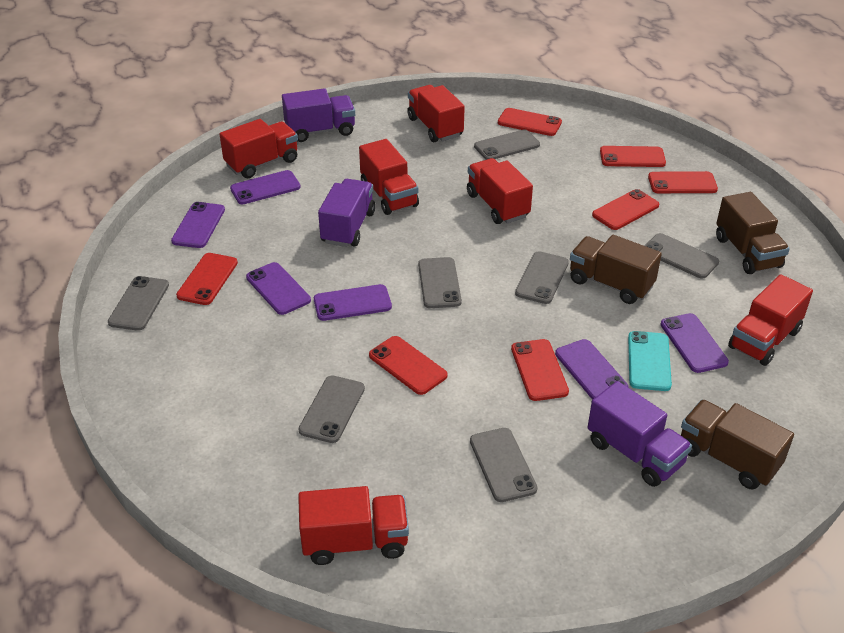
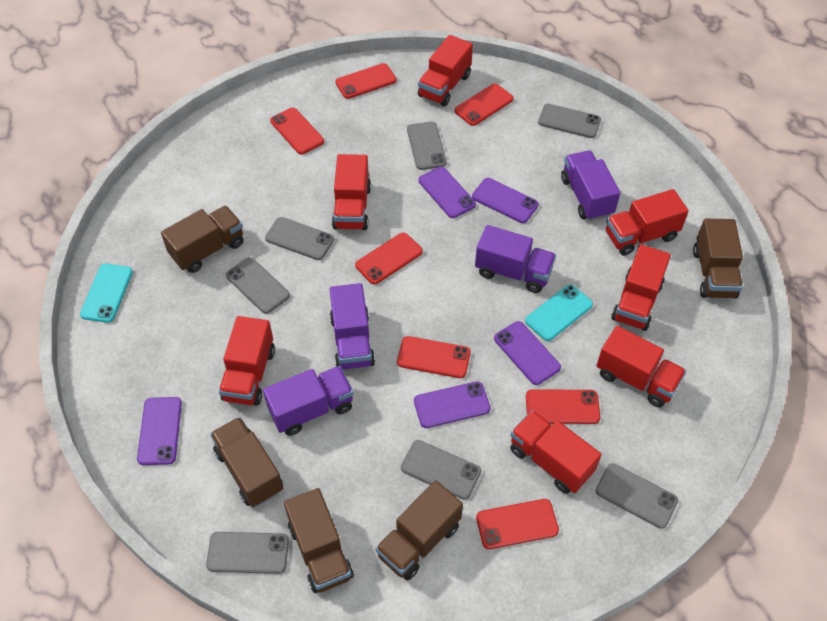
brown truck: [570,235,662,304] [681,400,794,489] [716,192,790,274] = 3 -> [161,206,243,273] [210,417,283,507] [284,488,354,593] [375,480,463,580] [693,219,743,298] = 5
purple phone: [171,202,225,248] [230,170,301,204] [246,262,311,315] [314,284,392,321] [555,339,628,400] [660,313,729,373] = 6 -> [137,397,182,465] [414,381,491,428] [418,167,476,218] [472,178,539,223] [494,321,561,385] = 5
purple truck: [282,88,355,142] [318,179,375,247] [588,381,692,487] = 3 -> [263,366,354,436] [329,283,375,370] [475,225,556,293] [561,150,620,221] = 4
red truck: [220,119,298,178] [298,486,409,565] [359,139,419,215] [407,85,465,142] [467,158,533,224] [728,274,813,366] = 6 -> [219,316,275,406] [332,154,371,230] [418,35,473,106] [510,410,602,494] [596,326,686,407] [606,189,689,256] [611,244,671,331] = 7
turquoise phone: [628,331,672,391] = 1 -> [80,263,133,323] [525,284,593,341] = 2

